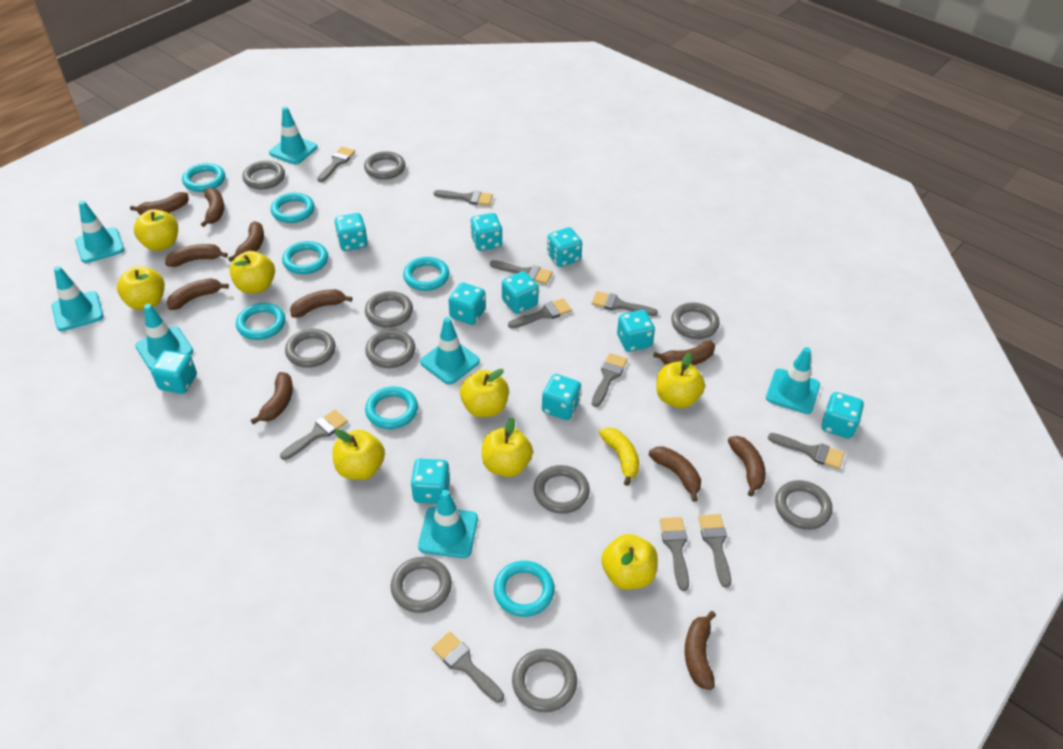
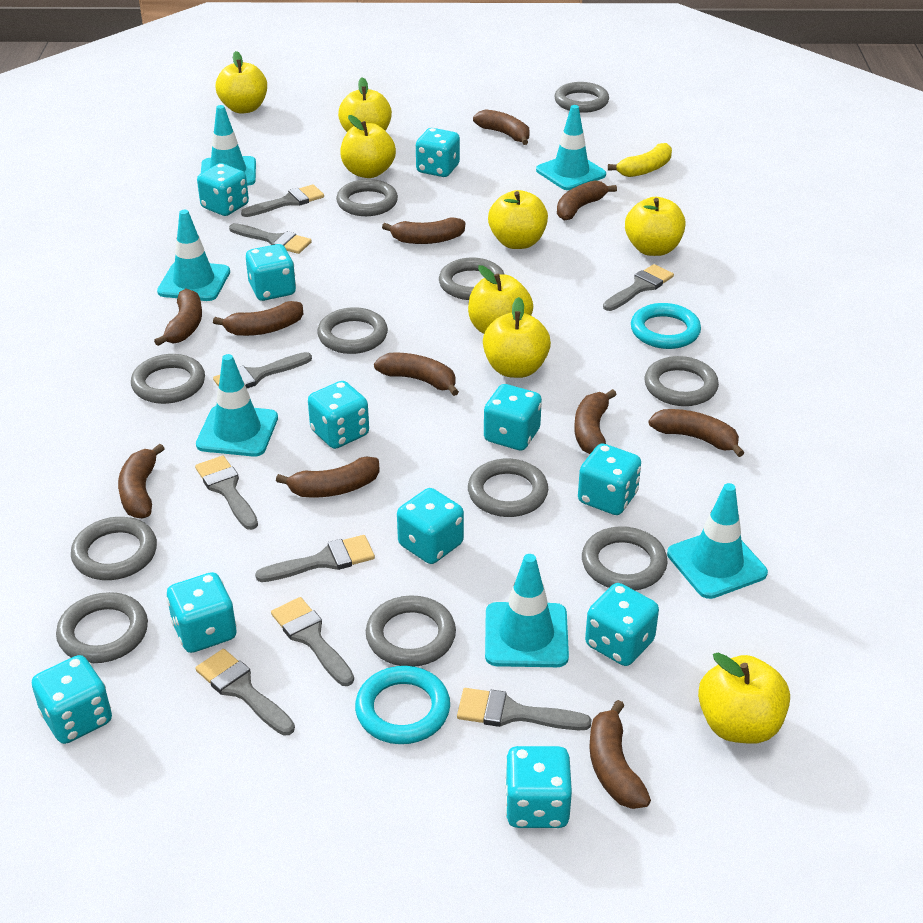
grey brush: [280,409,348,460] [317,147,355,182] [432,631,504,703] [434,190,493,206] [490,260,553,284] [508,298,572,329] [591,291,658,316] [592,353,628,407] [660,517,689,591] [698,514,731,588] [768,433,844,469] = 11 -> [195,455,258,530] [195,649,295,736] [213,352,312,388] [229,223,312,254] [241,184,324,217] [255,535,375,582] [271,597,354,686] [457,688,592,730] [603,264,674,311] = 9
grey ring: [242,161,285,189] [285,329,336,368] [364,151,406,180] [365,291,413,328] [365,329,415,368] [391,557,452,613] [512,649,577,712] [533,465,590,514] [671,303,720,339] [775,480,833,530] = 10 -> [56,592,148,663] [71,517,157,580] [131,354,205,404] [317,307,388,354] [336,179,398,216] [366,595,456,666] [439,258,505,300] [468,459,548,517] [554,82,609,113] [582,526,668,590] [645,356,719,406] = 11
turquoise dice: [151,350,197,394] [334,213,368,251] [411,459,450,504] [449,282,486,325] [470,213,502,251] [502,271,539,314] [542,374,581,420] [547,227,582,267] [617,310,655,352] [821,392,864,439] = 10 -> [32,655,112,744] [167,572,237,653] [197,163,249,216] [246,244,296,301] [308,381,369,449] [397,488,464,564] [416,128,460,177] [484,384,542,450] [505,746,572,828] [578,443,641,515] [585,583,659,666] = 11
turquoise ring: [182,163,225,192] [236,303,285,340] [271,193,315,223] [282,241,328,274] [365,386,418,429] [403,257,450,291] [494,561,555,617] = 7 -> [355,666,450,744] [631,303,701,349] = 2
turquoise traffic cone: [52,266,103,331] [75,201,124,263] [135,304,193,370] [269,106,318,164] [418,490,478,558] [420,317,480,385] [766,347,820,414] = 7 -> [157,210,230,301] [196,354,278,457] [201,105,256,186] [485,554,569,667] [536,105,606,190] [667,483,768,599] = 6

